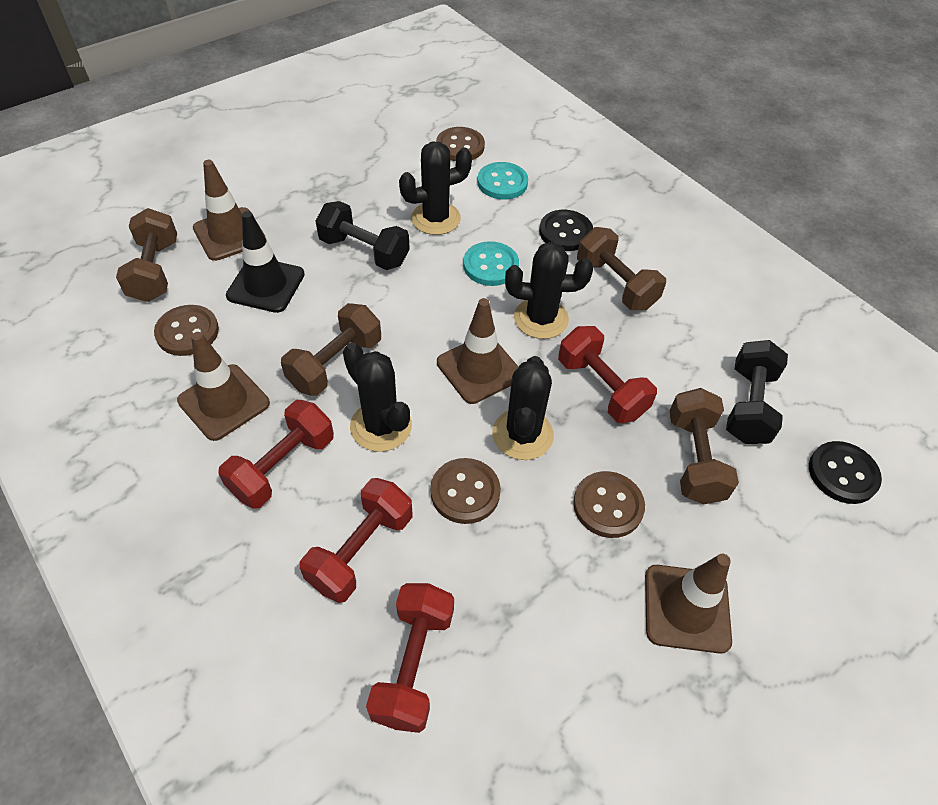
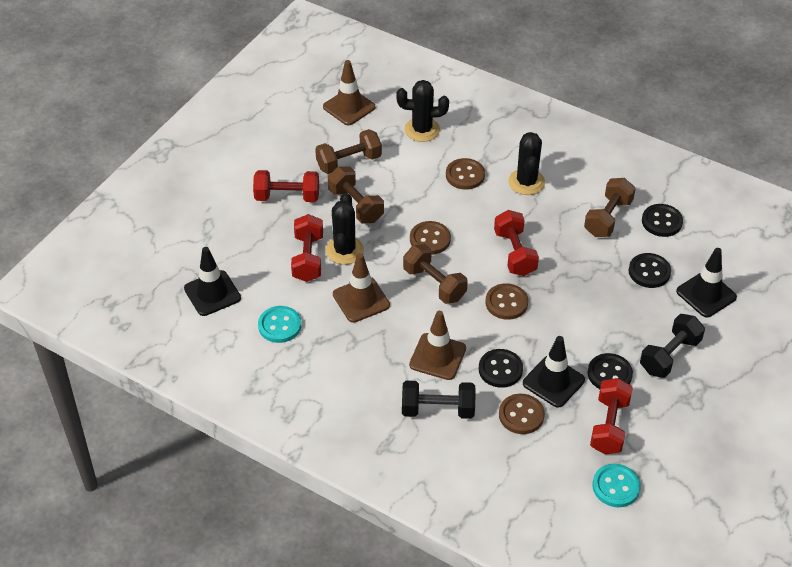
black button: [539,210,593,251] [809,441,882,504] = 2 -> [479,349,523,388] [588,353,633,389] [629,253,671,288] [642,204,683,237] = 4
black cactus: [343,343,412,452] [399,142,472,235] [492,356,554,460] [505,242,593,339] = 4 -> [326,193,364,265] [396,80,449,142] [508,132,545,195] = 3
black traffic cone: [226,211,305,313] = 1 -> [184,247,241,316] [523,336,585,408] [676,248,737,317] = 3
brown traffic cone: [177,332,270,441] [193,160,266,261] [437,298,518,404] [645,554,732,654] = 4 -> [323,60,376,125] [333,253,390,323] [409,311,466,380] = 3

